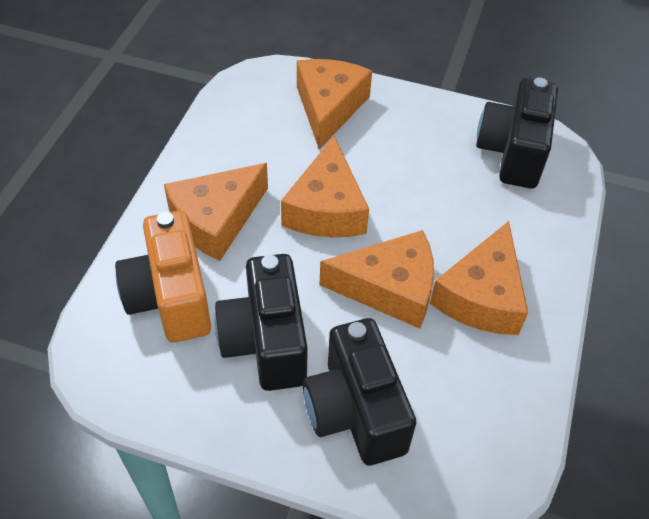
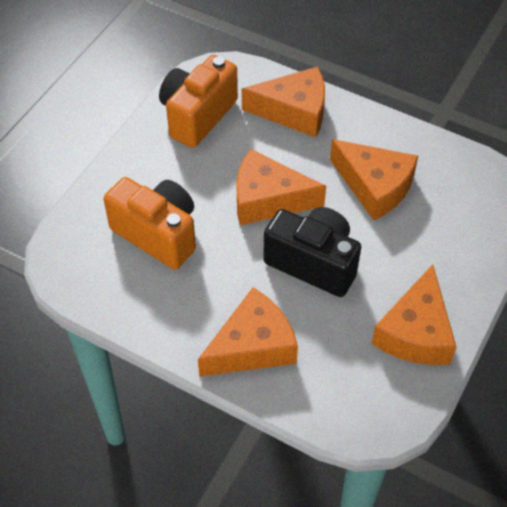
black camera: [214,254,308,391] [303,318,416,466] [476,77,558,189] = 3 -> [263,207,361,297] = 1
orange camera: [115,211,211,342] = 1 -> [103,177,196,269] [159,55,238,148] = 2

